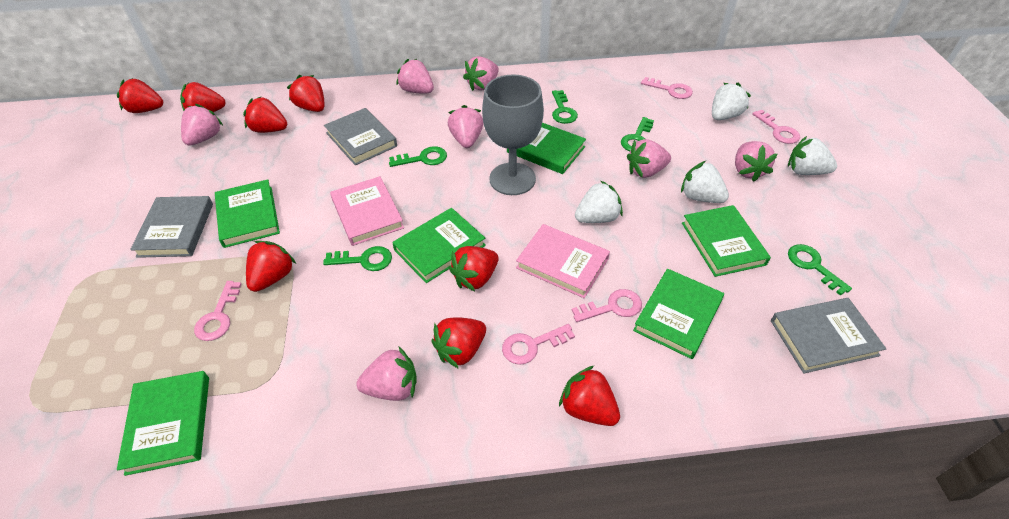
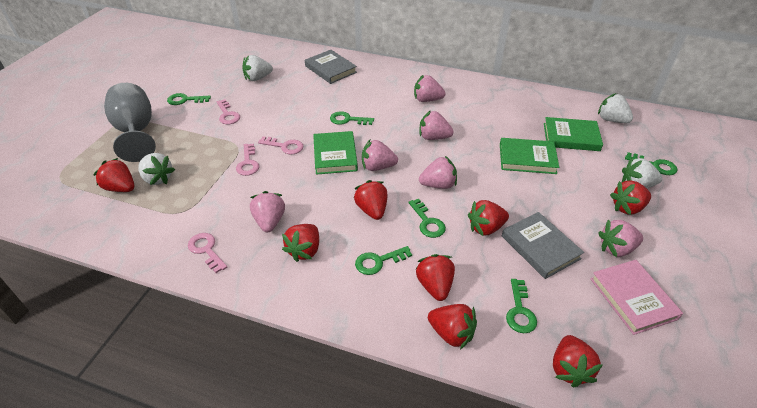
green book: [117,371,209,476] [215,179,280,248] [392,208,486,283] [507,123,586,174] [633,269,724,359] [682,205,771,277] = 6 -> [313,131,358,175] [500,138,559,174] [544,117,603,151] = 3
green key: [323,246,392,271] [389,146,447,167] [552,90,578,124] [621,117,654,151] [788,244,852,296] = 5 -> [167,93,211,105] [330,111,374,125] [355,246,412,275] [409,199,446,238] [506,279,537,333] [625,152,678,175] = 6
grey book: [130,196,213,258] [324,108,397,165] [771,298,886,373] = 3 -> [305,50,357,84] [502,212,584,279] = 2
pink book: [330,176,404,246] [516,224,610,298] = 2 -> [590,260,683,335] = 1
pink key: [194,281,242,341] [502,324,575,365] [572,289,642,322] [641,77,693,99] [752,110,800,144] = 5 -> [188,233,227,273] [216,99,240,124] [236,143,259,176] [258,137,304,155] = 4
pink strawberry: [181,104,223,146] [356,346,417,401] [396,59,434,94] [448,105,483,148] [463,56,499,91] [627,139,671,178] [735,141,778,182] = 7 -> [250,191,285,232] [362,140,398,171] [414,75,446,102] [419,110,454,140] [419,156,457,189] [599,219,643,257] = 6

